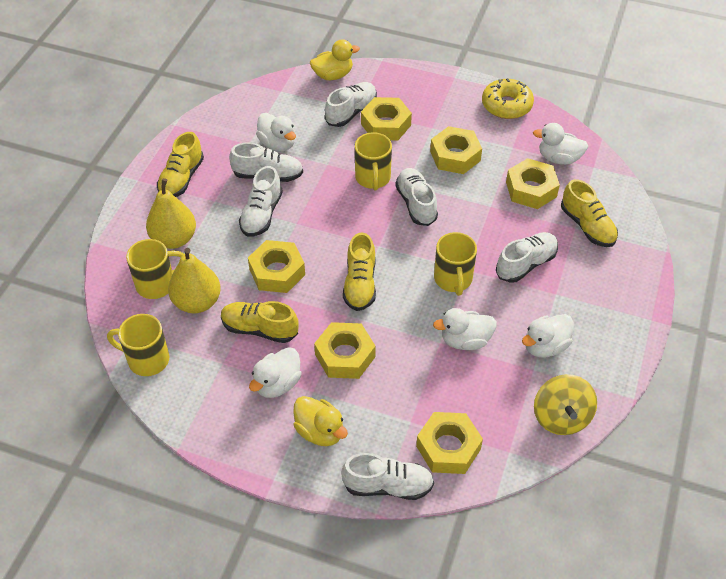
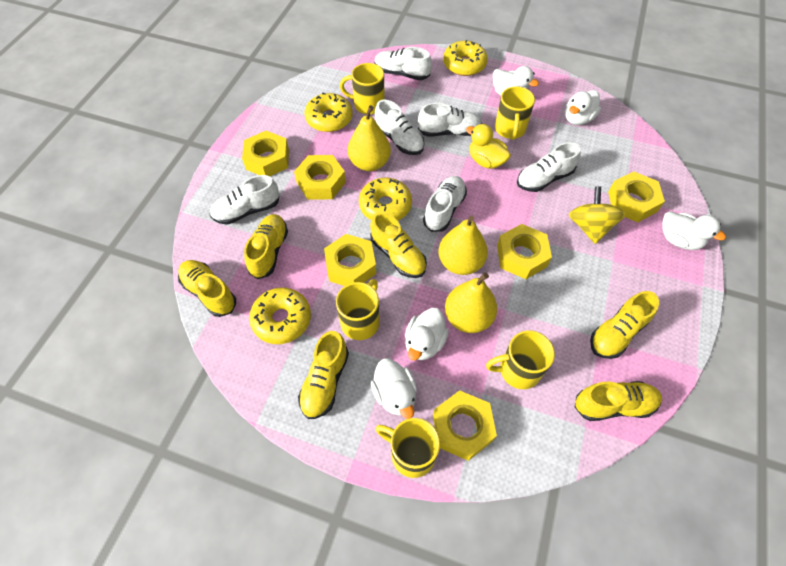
yellow donut: [482,78,534,119] = 1 -> [249,287,311,344] [304,93,353,132] [359,178,412,221] [443,40,488,76] = 4
yellow duck: [293,396,348,446] [310,39,360,80] = 2 -> [466,124,511,169] = 1
yellow mug: [107,314,169,376] [126,239,184,299] [355,132,392,190] [434,232,477,296] = 4 -> [336,279,380,340] [340,63,384,114] [375,418,440,478] [486,330,555,389] [495,86,535,140] = 5
yellow pear: [146,178,196,249] [168,248,221,313] = 2 -> [348,105,391,171] [439,215,488,275] [445,272,497,333] = 3
yellow shoe: [157,132,204,197] [221,301,299,343] [343,232,376,311] [561,179,618,247] = 4 -> [178,260,236,317] [244,214,288,279] [298,331,349,419] [370,212,427,278] [574,381,662,421] [590,291,659,359] = 6

